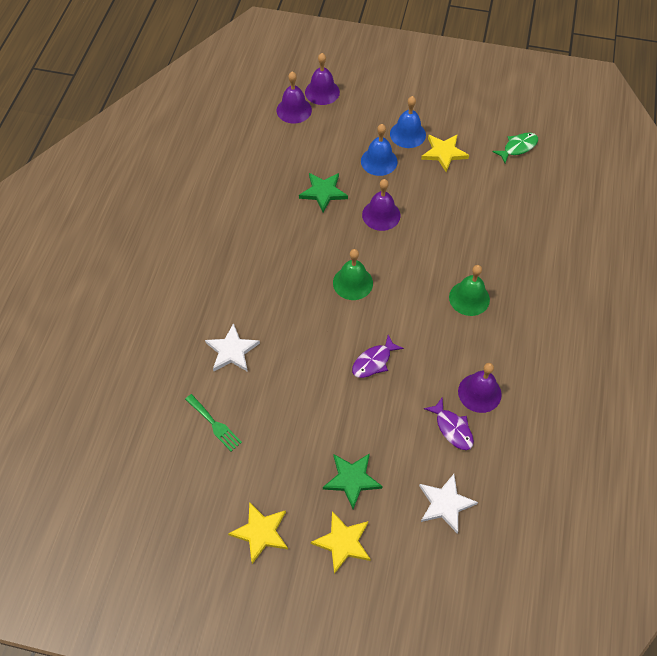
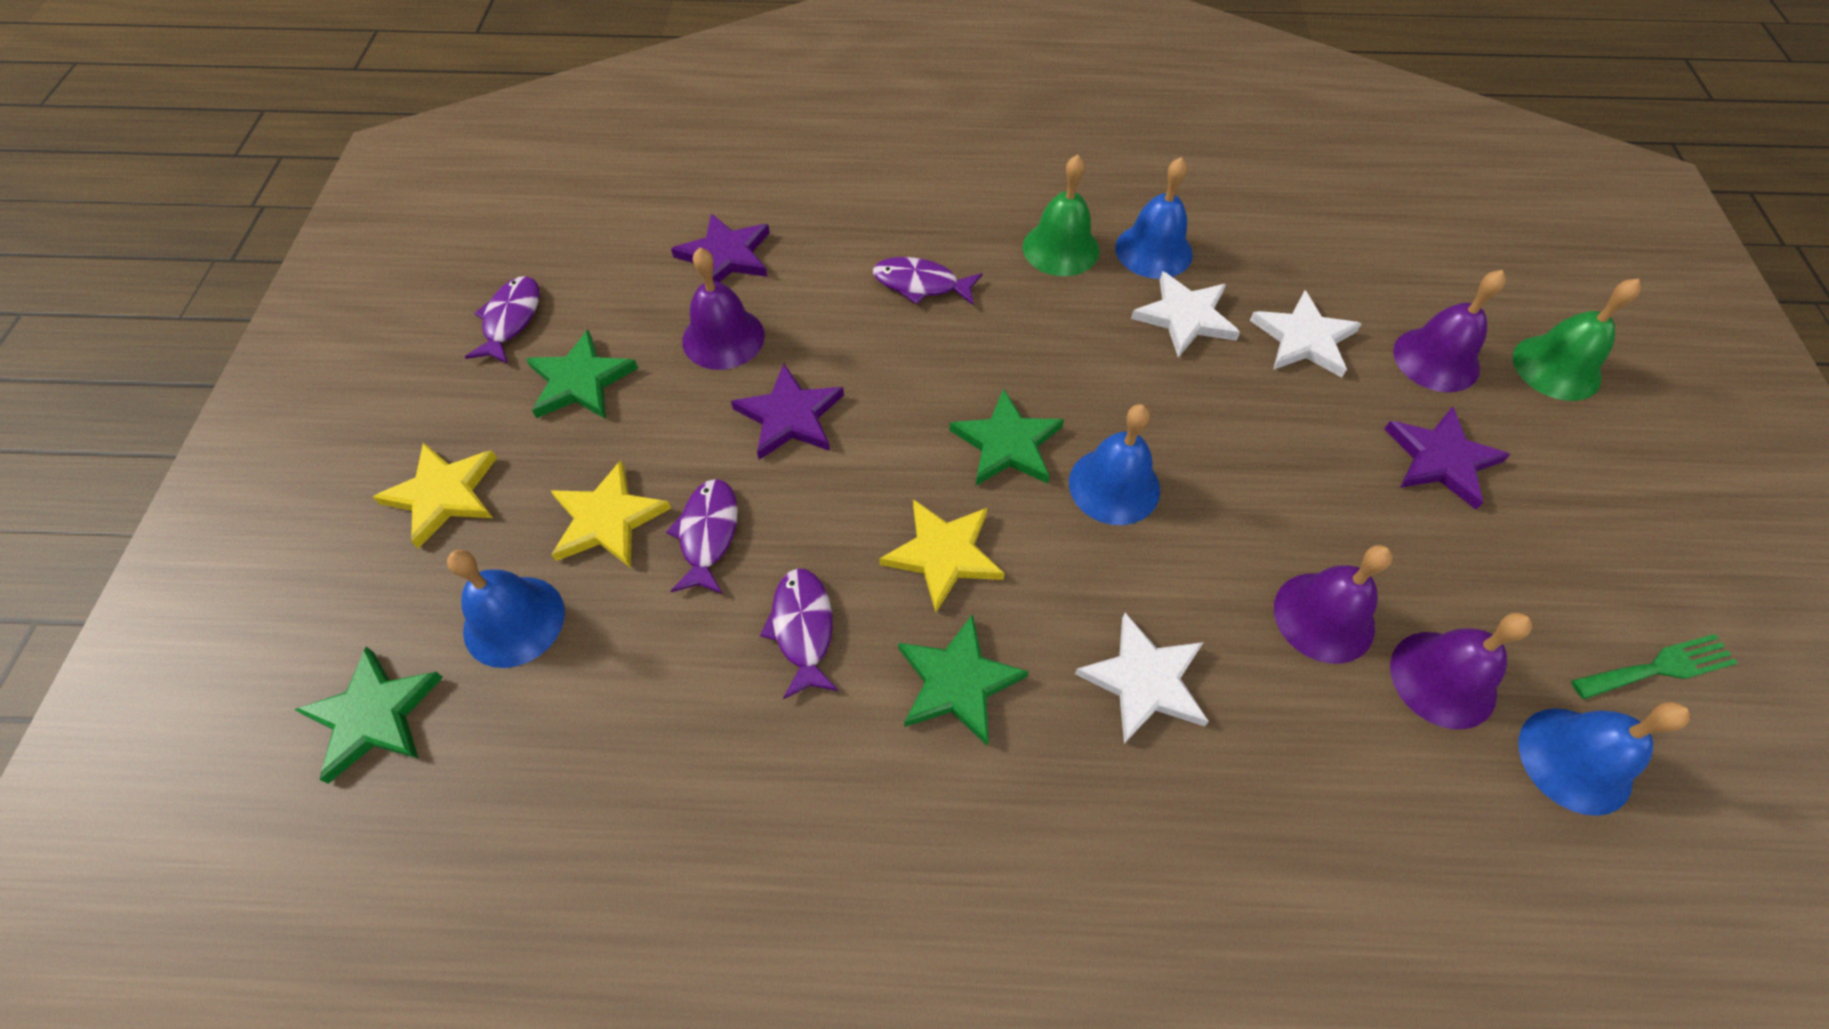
blue bell: [361,124,398,176] [390,96,426,148] = 2 -> [447,549,565,668] [1069,404,1160,525] [1115,157,1193,279] [1518,702,1690,816] = 4
green fish: [492,133,538,163] = 1 -> none = 0
green star: [299,173,348,213] [323,453,383,509] = 2 -> [294,647,443,784] [526,330,638,419] [898,614,1029,746] [949,388,1064,485] = 4
purple fish: [352,335,404,378] [424,398,474,450] = 2 -> [465,276,539,364] [666,479,738,594] [760,568,838,699] [873,257,982,305] = 4
purple star: none = 0 -> [671,213,770,282] [731,364,844,460] [1384,406,1511,510] = 3
white star: [205,323,260,372] [419,474,478,533] = 2 -> [1075,613,1209,744] [1131,271,1240,358] [1250,290,1362,378] = 3

